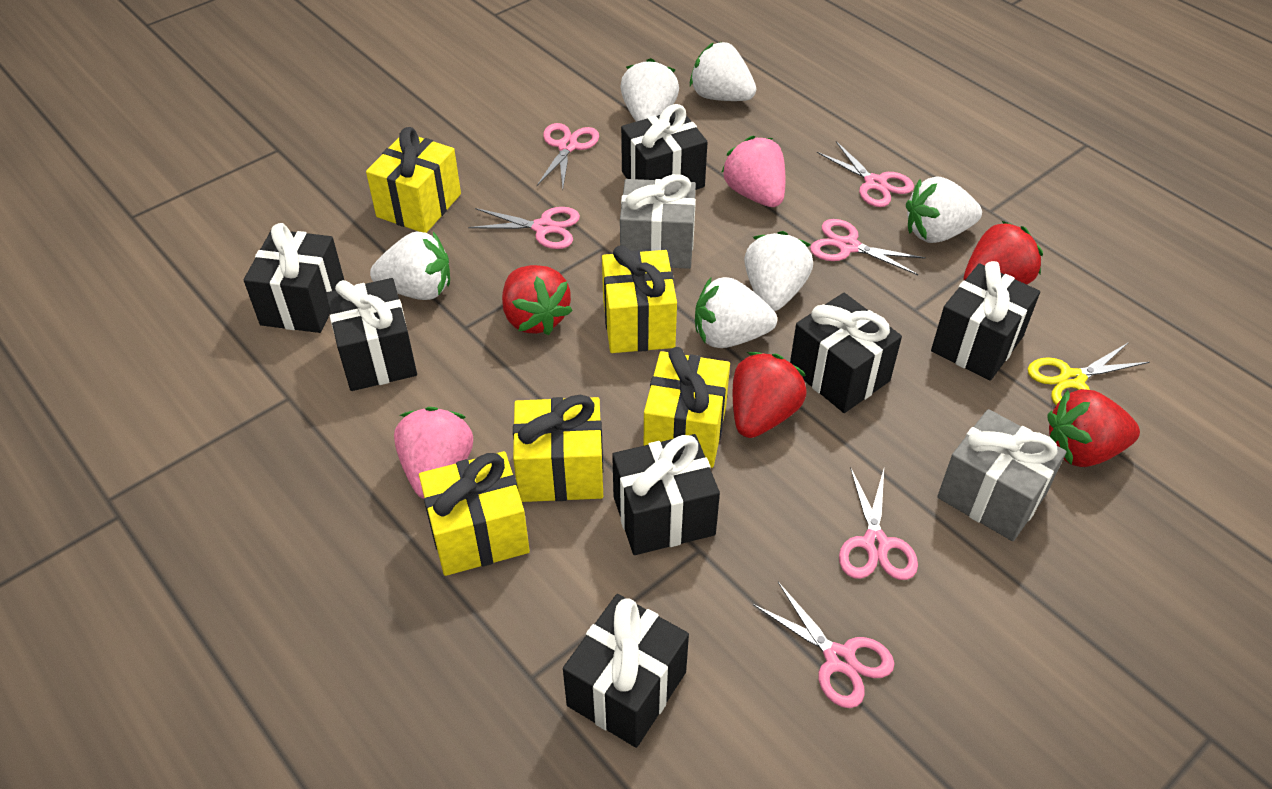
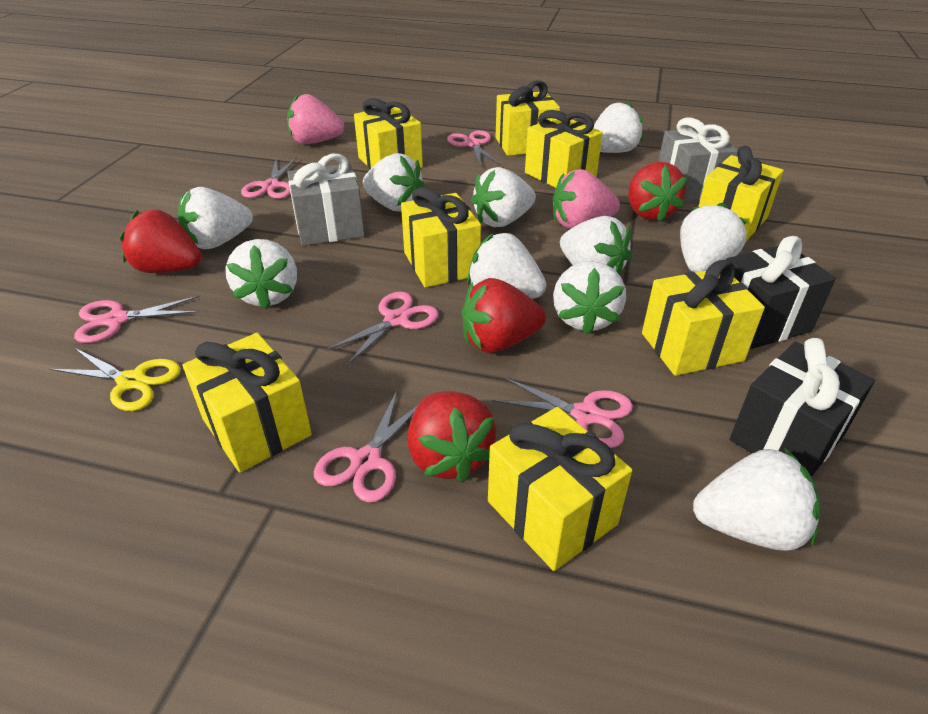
black gift: [244,223,344,333] [326,278,417,391] [563,594,689,748] [612,434,720,555] [621,104,708,190] [790,293,902,413] [931,261,1040,381] = 7 -> [726,236,836,349] [730,338,875,477] = 2
white strawberry: [370,232,450,300] [620,58,679,122] [690,42,756,101] [695,277,777,348] [744,231,813,311] [906,176,982,243] = 6 -> [178,187,253,249] [226,239,297,310] [363,153,425,211] [467,233,547,299] [471,167,536,227] [553,261,626,335] [560,216,632,275] [593,102,643,153] [680,202,748,273] [693,449,820,551] = 10
yellow gift: [366,127,461,233] [419,451,530,576] [513,395,603,502] [602,245,677,353] [644,347,730,468] = 5 -> [183,333,312,472] [354,98,423,169] [401,187,481,288] [488,407,632,571] [496,80,560,156] [525,110,603,188] [642,260,765,376] [698,146,784,241] = 8

